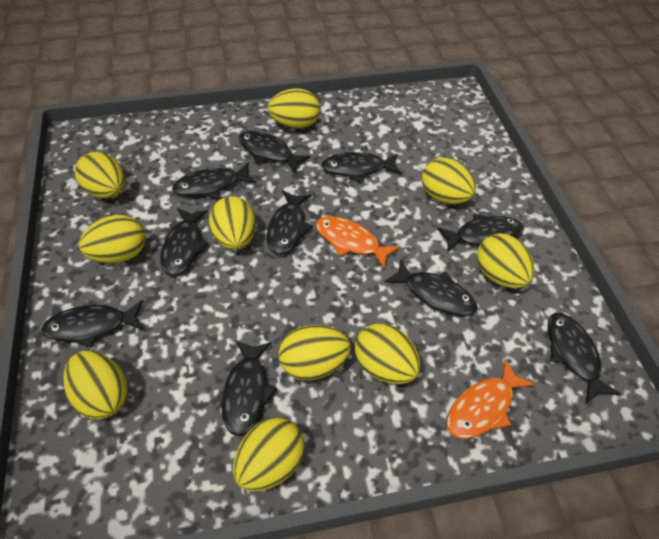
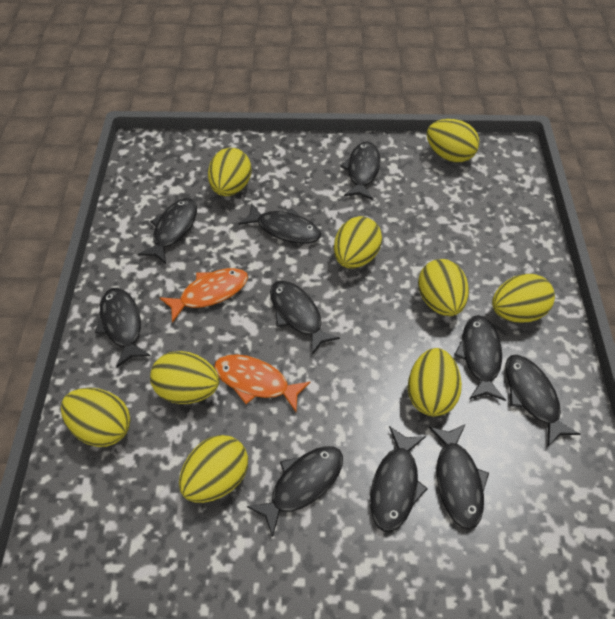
yellow egg: [64,350,128,420] [75,152,125,199] [79,215,146,264] [209,196,256,250] [233,417,305,491] [268,88,320,129] [279,325,351,380] [355,323,421,384] [422,158,476,204] [477,233,534,288] = 10 -> [61,388,130,447] [150,351,219,404] [179,435,248,503] [208,148,251,196] [334,216,382,269] [408,348,462,416] [418,259,469,316] [427,119,479,163] [492,274,555,323] = 9

